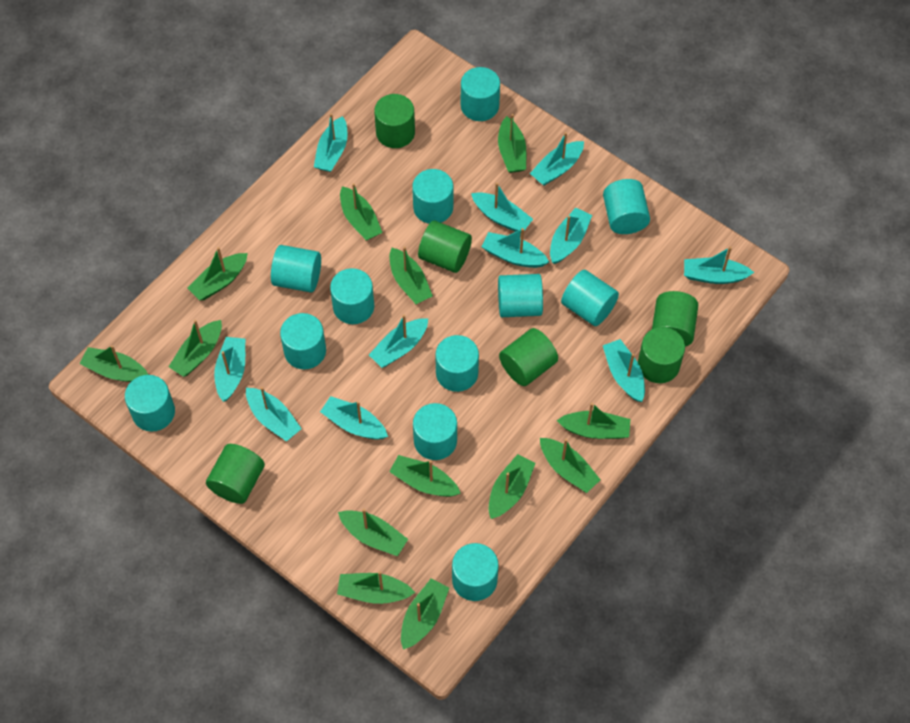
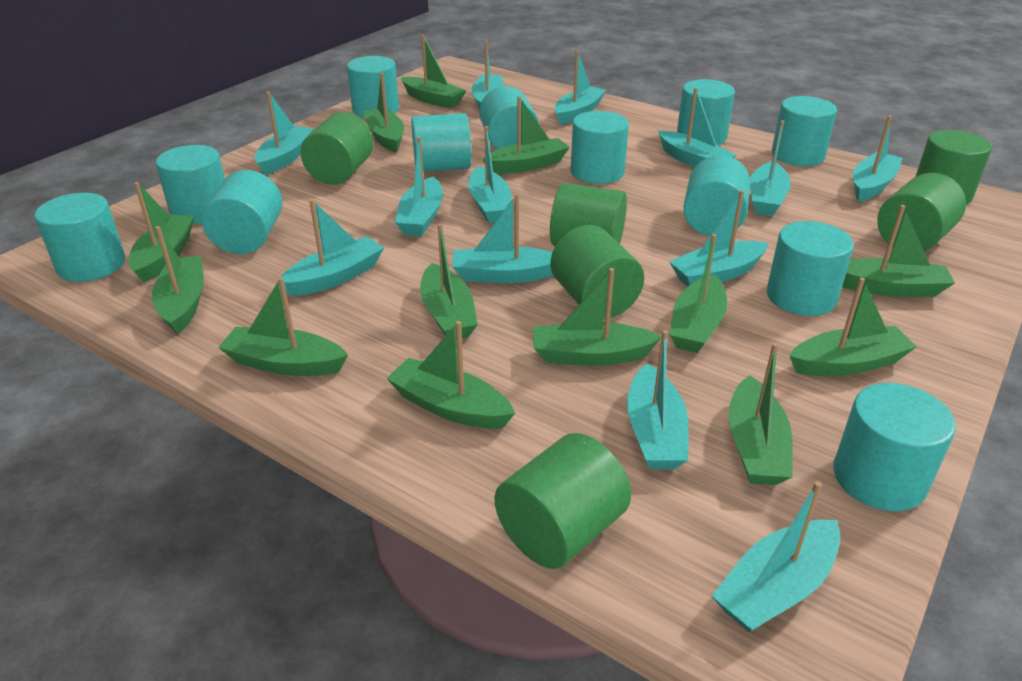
turquoise boat: [214,337,245,402] [246,387,302,442] [314,113,347,172] [320,396,388,440] [369,314,428,368] [471,183,533,232] [481,228,549,268] [530,132,584,186] [550,208,592,264] [603,339,645,402] [684,246,754,284] = 11 -> [255,91,314,175] [277,200,384,296] [395,137,443,236] [452,194,553,283] [468,126,512,223] [471,40,504,109] [555,51,606,125] [627,330,689,469] [658,88,737,167] [669,190,769,286] [712,481,841,633] [750,120,791,216] [853,116,903,202] = 13

